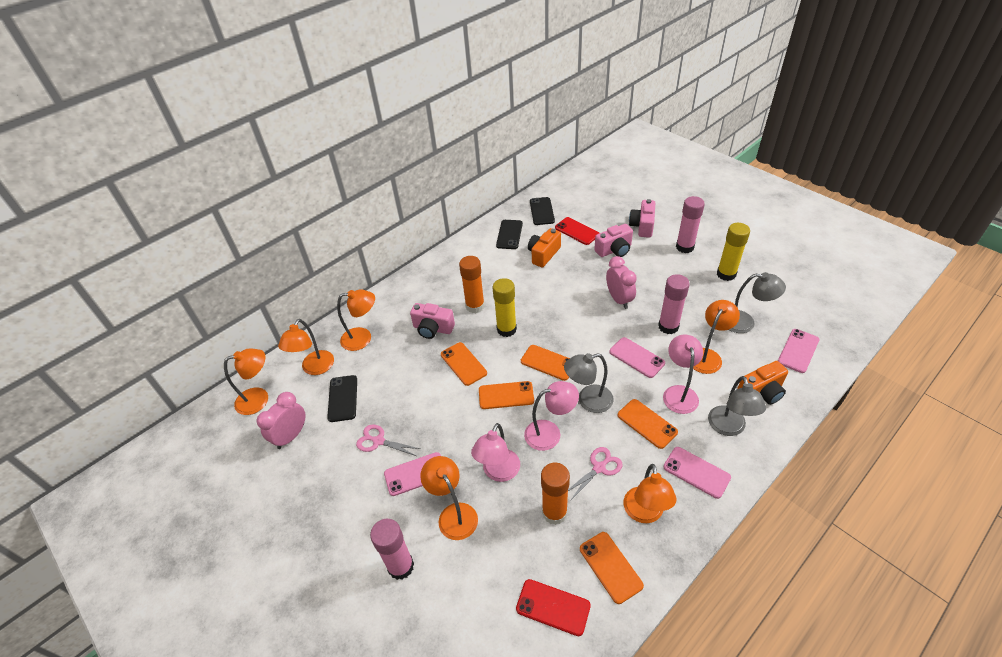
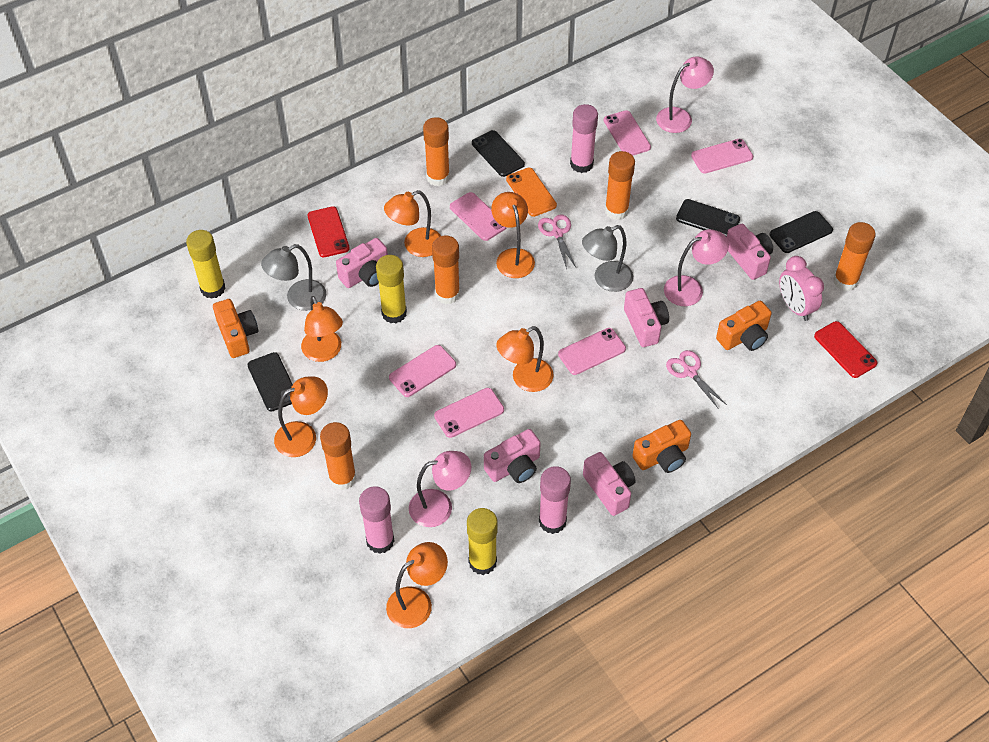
black phone: [327,375,357,422] [496,220,523,249] [530,197,555,225] = 3 -> [247,352,293,412] [472,130,525,177] [676,199,740,237] [769,211,833,253] = 4
grey lamp: [564,353,614,413] [708,376,766,436] [729,272,786,333] = 3 -> [261,244,326,311] [582,225,633,292] = 2
orange camera: [528,228,561,267] [737,361,788,405] = 2 -> [213,299,258,358] [632,420,691,473] [716,301,772,351] = 3
orange glue stick: [459,256,485,313] [541,463,570,525] = 2 -> [320,422,356,490] [423,117,450,186] [432,236,460,304] [605,151,635,220] [833,222,876,291] = 5
orange phone: [441,342,487,386] [479,381,534,409] [521,345,570,381] [580,532,644,604] [618,399,678,449] = 5 -> [506,168,557,217] = 1
pink camera: [410,303,455,339] [594,224,633,257] [629,199,655,238] = 3 -> [336,238,388,288] [484,429,541,483] [583,452,635,516] [624,288,669,347] [727,224,773,280] = 5
pink clock: [257,392,306,449] [606,256,637,309] = 2 -> [779,256,824,321] = 1
pink phone: [384,452,441,496] [609,337,665,378] [664,447,731,499] [778,329,819,373] = 4 -> [389,345,456,397] [434,388,504,438] [450,192,507,241] [558,328,626,375] [604,110,651,156] [691,139,753,174] = 6
yellow glue stick: [493,278,517,337] [717,223,750,281] = 2 -> [186,230,225,299] [376,255,407,324] [467,508,498,575] = 3

